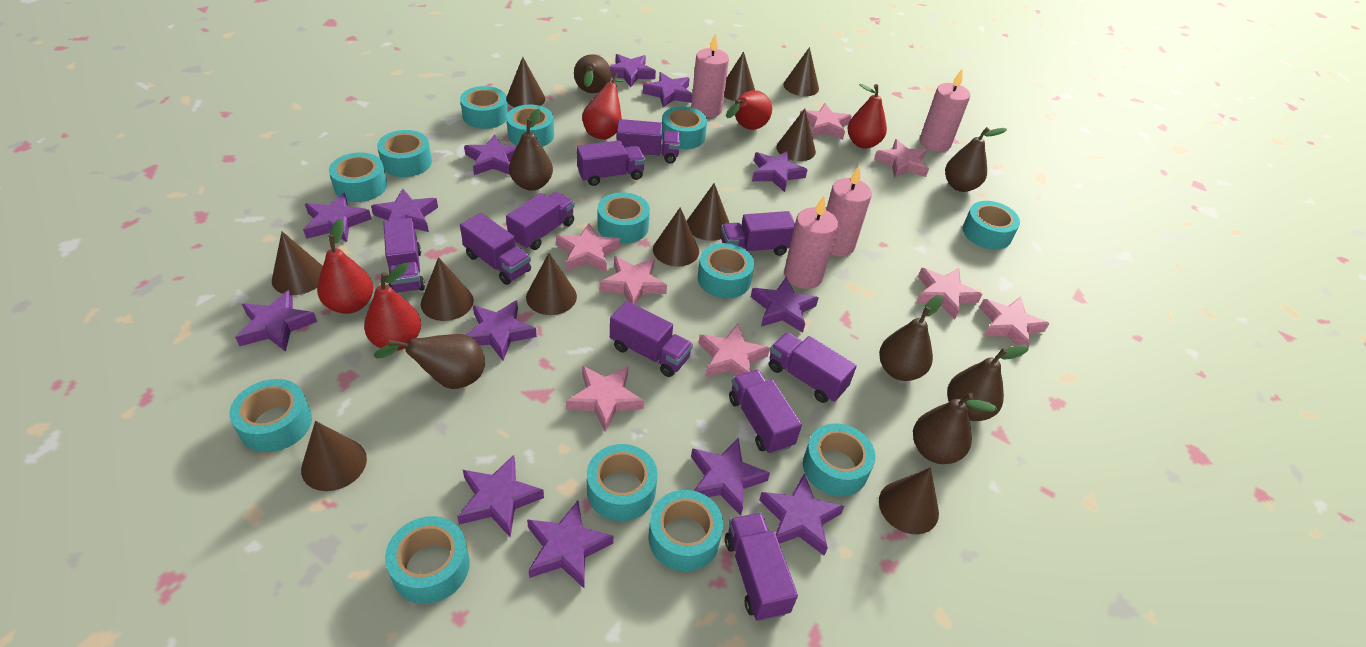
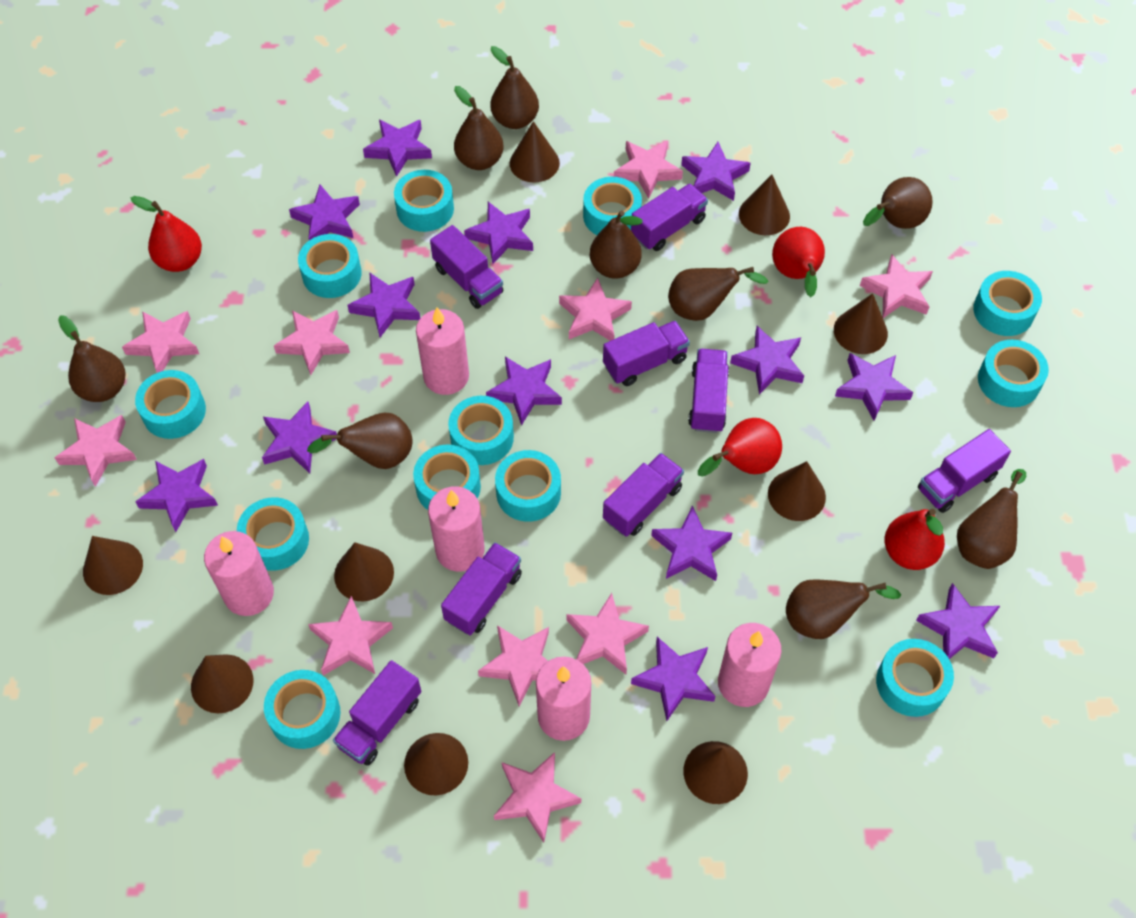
brown cone: [272,231,323,295] [301,421,367,491] [421,257,474,321] [507,57,545,108] [526,253,577,315] [653,207,699,267] [687,183,729,241] [724,51,755,101] [776,109,816,161] [784,47,819,96] [879,468,939,534] = 11 -> [83,536,143,595] [191,654,253,713] [334,543,394,601] [404,733,468,795] [510,121,560,183] [684,741,748,804] [739,174,790,235] [768,461,826,521] [834,293,888,354] = 9
brown pear: [374,334,485,389] [509,109,553,191] [574,54,611,93] [879,295,943,381] [913,393,997,464] [945,127,1007,192] [947,345,1029,421] = 7 -> [58,315,126,402] [307,413,413,469] [454,86,504,170] [490,46,539,129] [590,210,643,279] [668,267,768,321] [786,579,901,639] [863,177,933,229] [957,469,1026,569] = 9
pink candle: [691,33,729,117] [784,196,838,289] [826,165,872,257] [920,69,970,152] = 4 -> [204,531,274,616] [416,307,469,395] [428,486,485,572] [536,657,591,741] [718,623,782,707] = 5
pink star: [556,223,620,273] [566,366,644,432] [599,256,667,305] [698,324,770,377] [800,103,852,140] [874,139,929,178] [916,268,983,320] [979,297,1049,346] = 8 -> [55,415,137,487] [122,311,199,373] [274,310,350,375] [308,596,393,676] [478,625,549,706] [494,752,581,843] [559,278,632,341] [566,593,649,674] [614,141,683,198] [860,254,933,318] = 10
purple truck: [383,218,425,293] [460,213,531,285] [506,192,574,250] [577,140,646,186] [610,301,693,377] [617,119,680,163] [721,211,795,256] [725,512,798,621] [729,369,802,454] [769,332,857,403] = 10 -> [333,660,421,766] [430,225,503,309] [441,542,522,635] [603,321,690,386] [603,453,684,537] [631,184,708,251] [688,349,729,433] [918,429,1011,513] = 8
red pear: [317,219,373,314] [364,263,421,351] [582,72,624,140] [726,90,772,130] [848,84,887,149] = 5 -> [131,196,202,272] [698,418,782,477] [772,227,825,297] [884,509,945,570] = 4
turquoise tape: [229,379,312,452] [329,152,387,202] [377,130,432,177] [385,516,470,604] [460,86,508,129] [506,105,554,147] [587,444,658,521] [598,192,650,244] [648,490,723,572] [662,106,707,149] [698,243,754,298] [803,423,875,496] [963,201,1020,250] = 13 -> [135,370,206,439] [237,497,309,571] [264,670,340,749] [298,234,361,298] [394,170,454,232] [413,444,481,510] [448,396,514,465] [495,450,561,522] [583,177,642,235] [876,639,954,717] [973,271,1042,336] [978,340,1049,407] = 12

